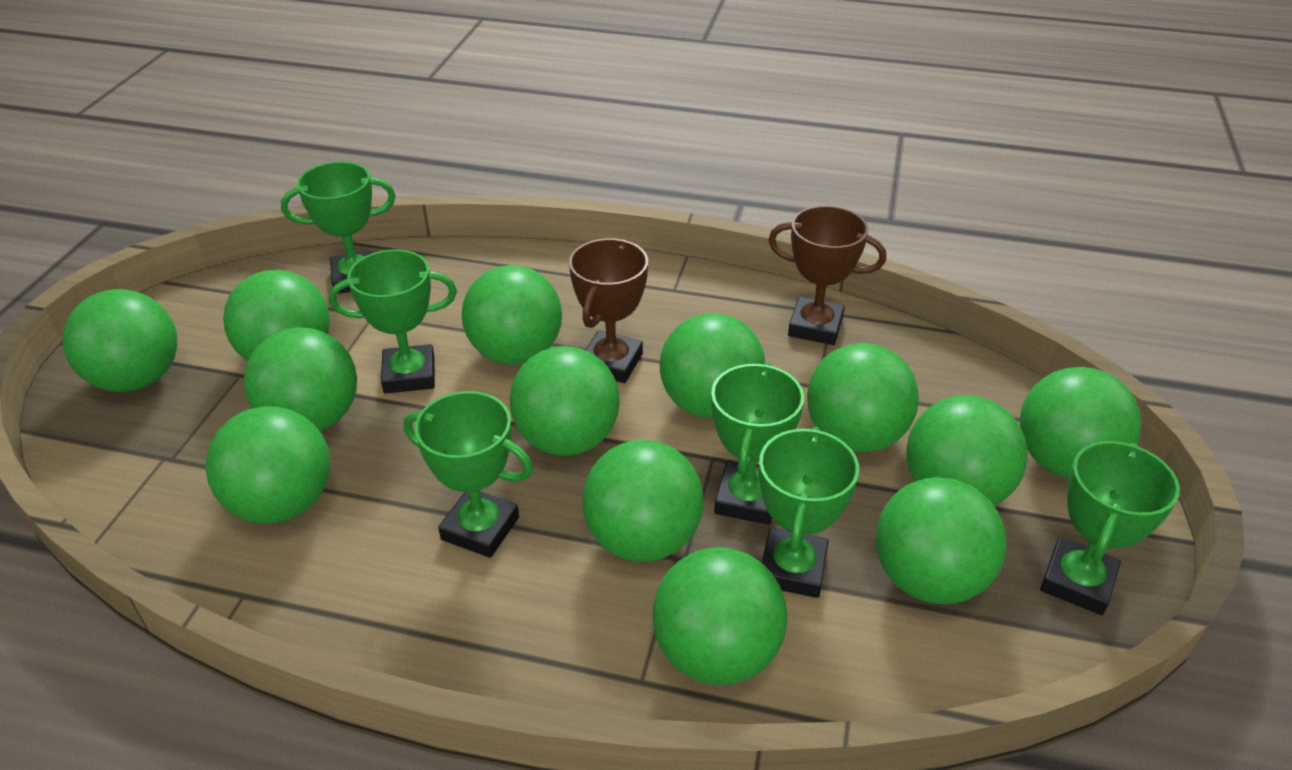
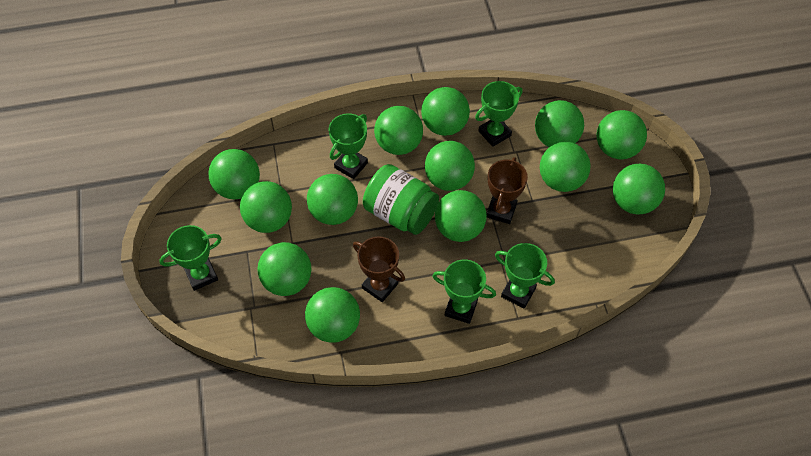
green jar: none = 0 -> [363,164,439,235] = 1
green trophy: [281,161,395,294] [329,249,457,394] [404,391,533,558] [711,363,804,525] [759,426,859,598] [1040,441,1180,615] = 6 -> [159,225,222,291] [329,113,368,179] [432,259,496,324] [475,81,523,147] [495,243,555,309] = 5

